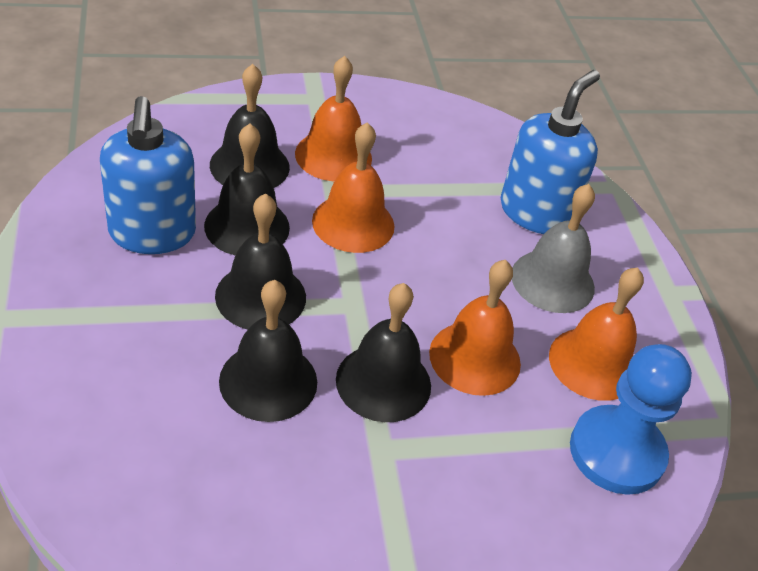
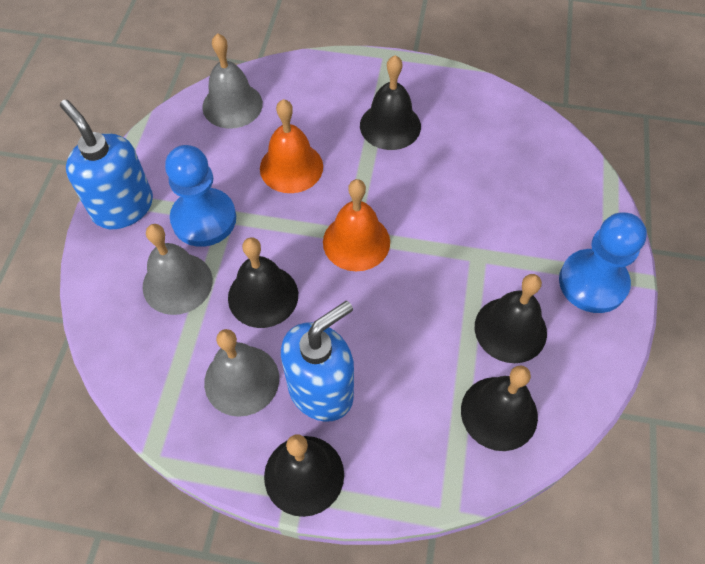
blue pawn: [570,344,692,495] = 1 -> [165,145,236,247] [559,212,647,313] = 2
grey bell: [512,184,595,313] = 1 -> [143,224,213,315] [202,33,263,129] [204,329,279,417] = 3
orange bell: [295,56,372,181] [312,122,395,253] [429,260,521,396] [549,267,644,401] = 4 -> [260,99,323,193] [323,179,390,271] = 2

